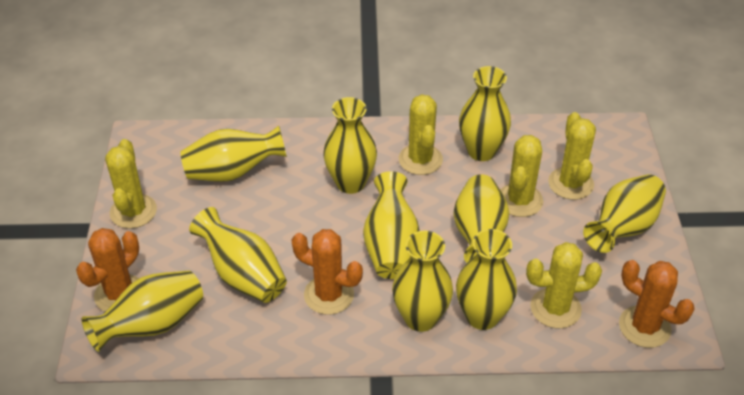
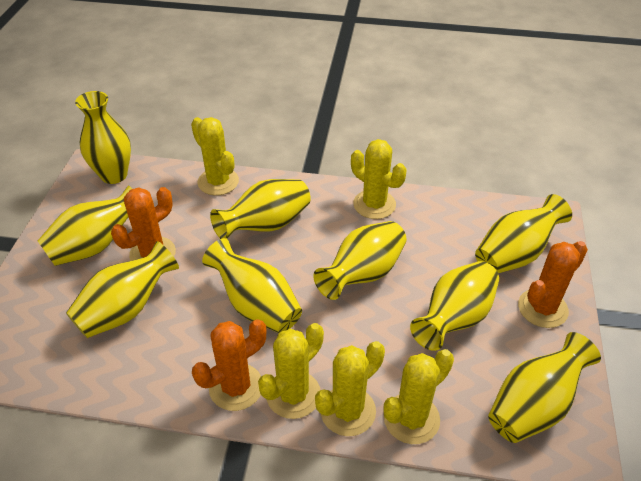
yellow vase: [82,270,203,352] [180,126,287,182] [189,207,287,303] [323,97,377,194] [363,171,420,279] [392,231,453,332] [453,174,509,263] [456,229,517,330] [459,66,511,161] [583,174,666,253] = 10 -> [38,185,132,266] [66,241,179,338] [75,91,131,184] [202,238,302,333] [210,179,311,239] [313,221,406,300] [410,261,499,351] [475,194,572,273] [488,332,601,443] = 9

